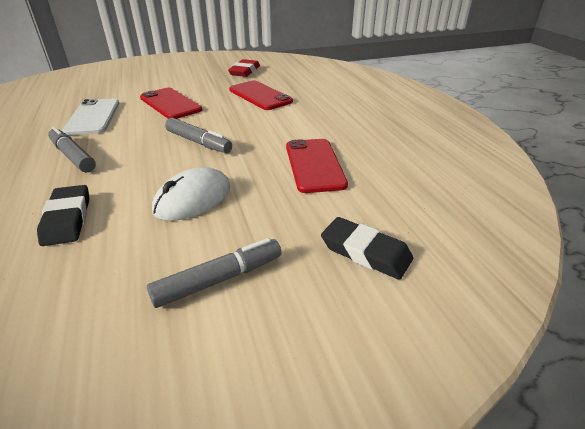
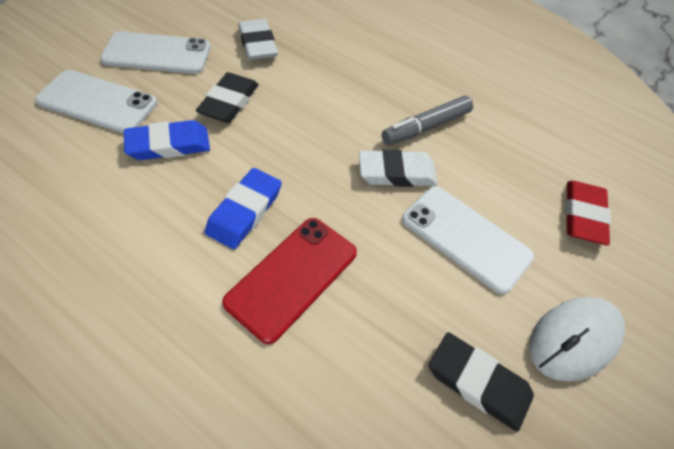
blue eraser: none = 0 -> [124,120,210,160] [205,168,282,249] = 2
grey marker: [48,127,96,173] [147,238,282,308] [165,118,232,153] = 3 -> [382,96,473,145] = 1
red phone: [140,88,202,119] [229,80,293,110] [286,139,348,193] = 3 -> [222,218,357,344] = 1
white eraser: none = 0 -> [238,19,278,60] [359,149,438,187] = 2
white phone: [62,98,119,135] = 1 -> [35,70,157,134] [100,31,211,74] [402,186,535,294] = 3

